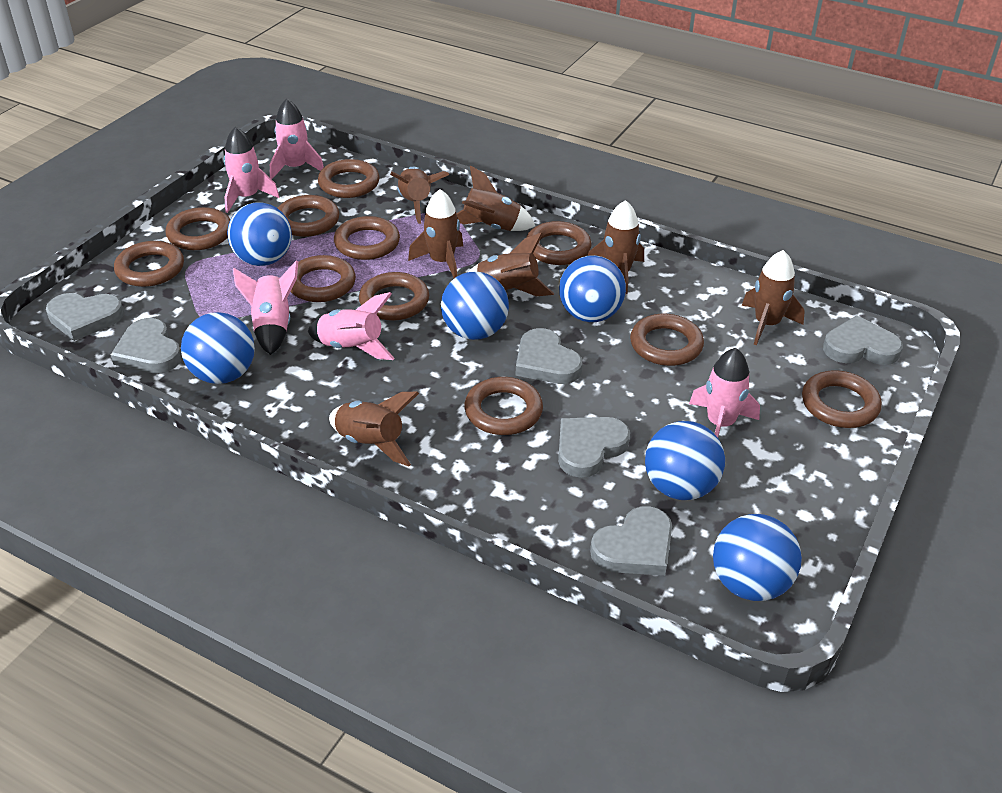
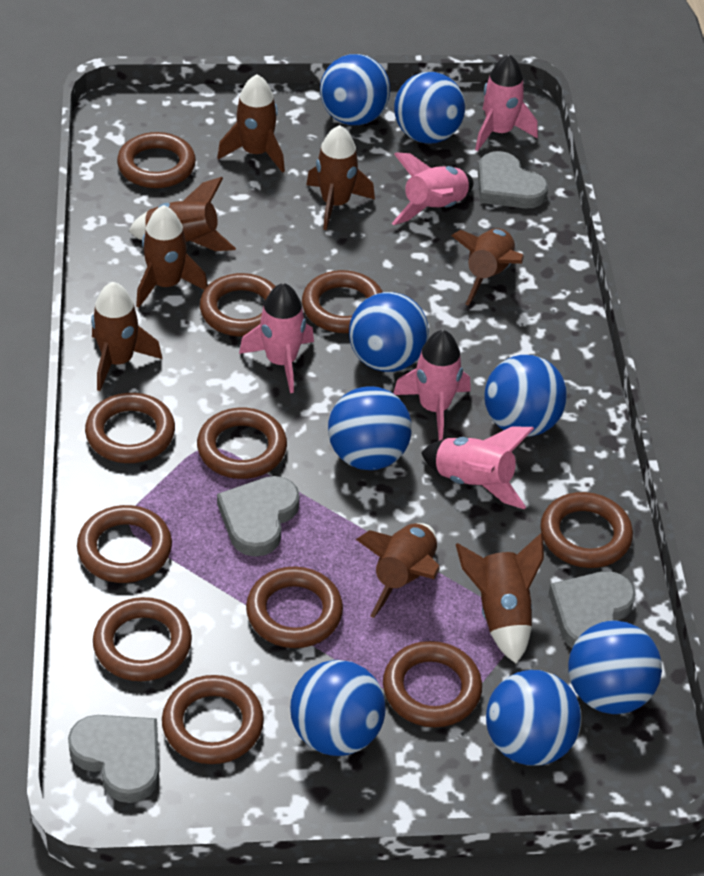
blue ball: [181,312,255,384] [227,202,292,266] [441,272,509,340] [559,255,626,322] [645,421,725,500] [713,514,802,601] = 6 -> [290,660,386,756] [320,54,390,125] [328,386,412,470] [349,292,429,372] [394,72,465,144] [484,355,567,437] [486,670,582,765] [568,621,662,714] = 8
brown rocket: [329,392,419,466] [390,167,449,224] [408,189,463,278] [456,165,535,231] [468,232,554,296] [587,200,644,294] [742,250,805,345] = 7 -> [91,282,162,391] [129,177,236,251] [136,205,208,308] [217,74,285,173] [306,125,375,230] [356,523,440,618] [451,228,524,306] [456,533,544,664] = 8
grey heart: [46,293,124,341] [111,318,182,373] [516,328,582,384] [558,417,630,478] [590,506,672,576] [823,315,903,365] = 6 -> [68,715,159,803] [217,476,300,557] [478,151,548,208] [549,571,636,648] = 4

